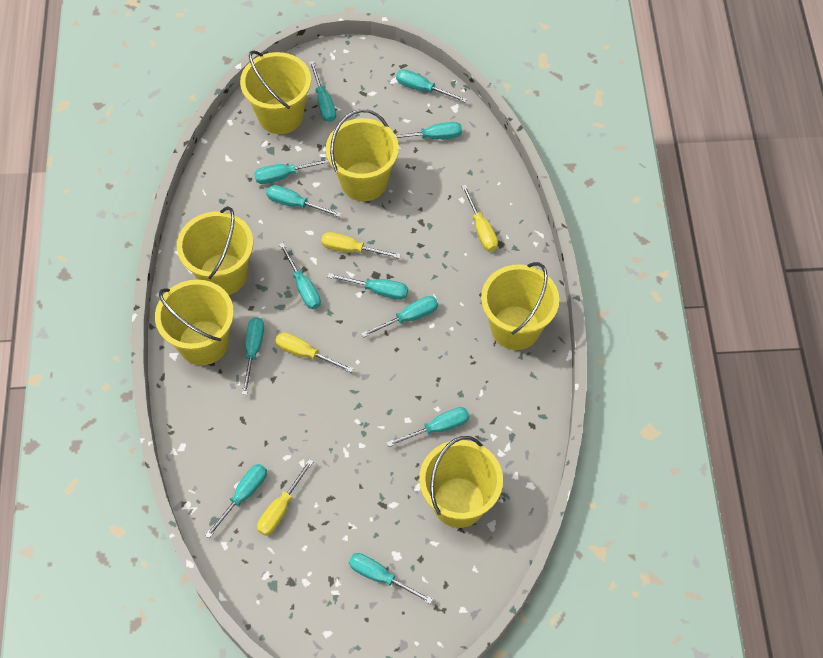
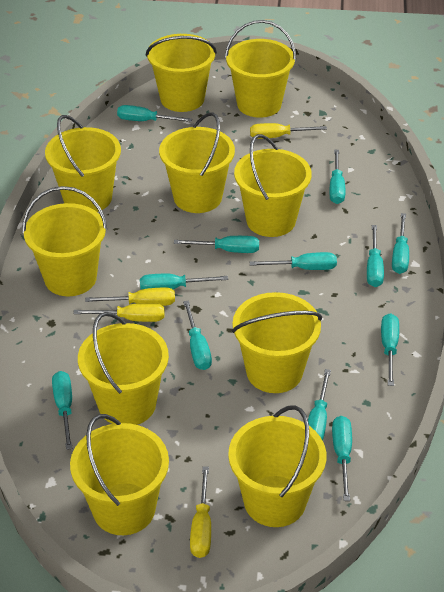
yellow bucket: [155,280,234,365] [177,206,253,295] [240,50,311,134] [326,109,399,201] [419,436,503,528] [481,262,559,350] = 6 -> [22,186,107,296] [45,115,121,212] [70,414,169,535] [78,312,169,425] [146,34,217,112] [159,112,235,213] [225,20,296,118] [228,405,326,527] [231,292,322,393] [234,134,312,237] = 10

